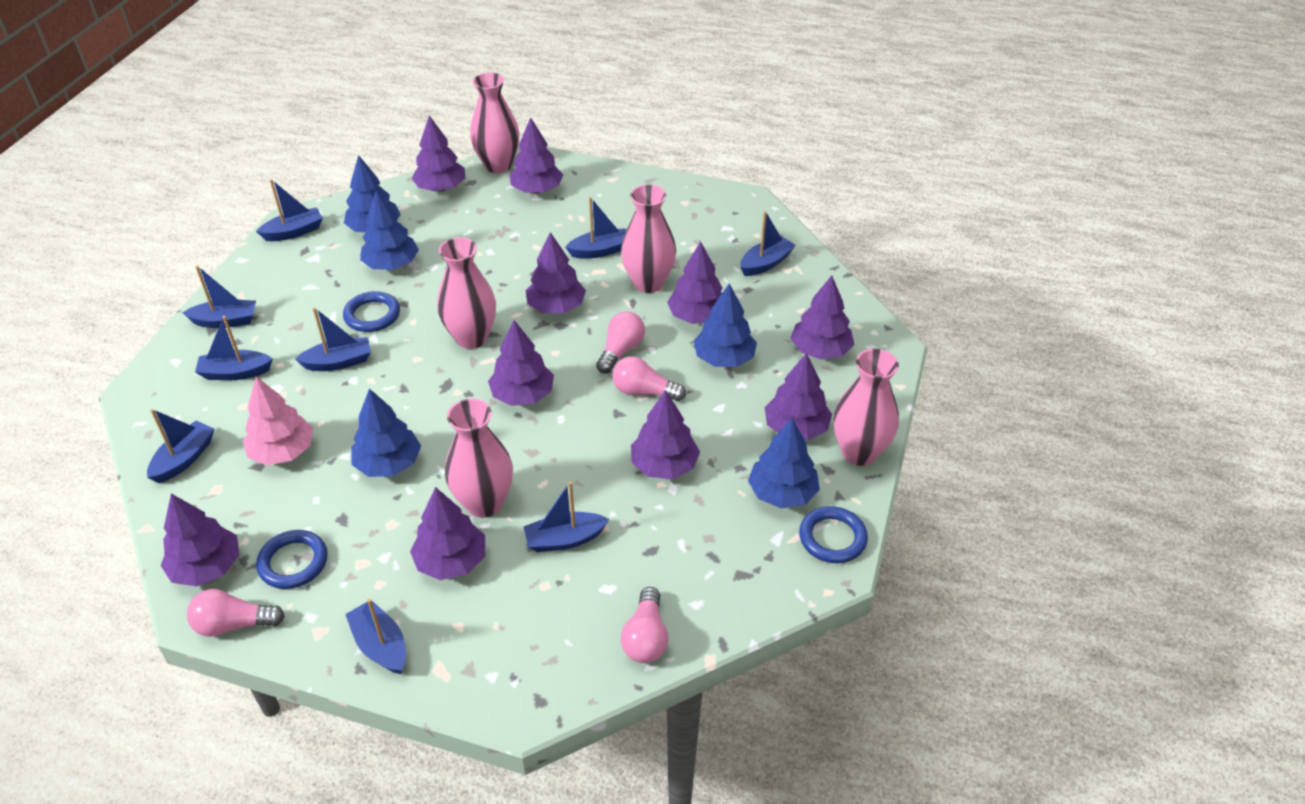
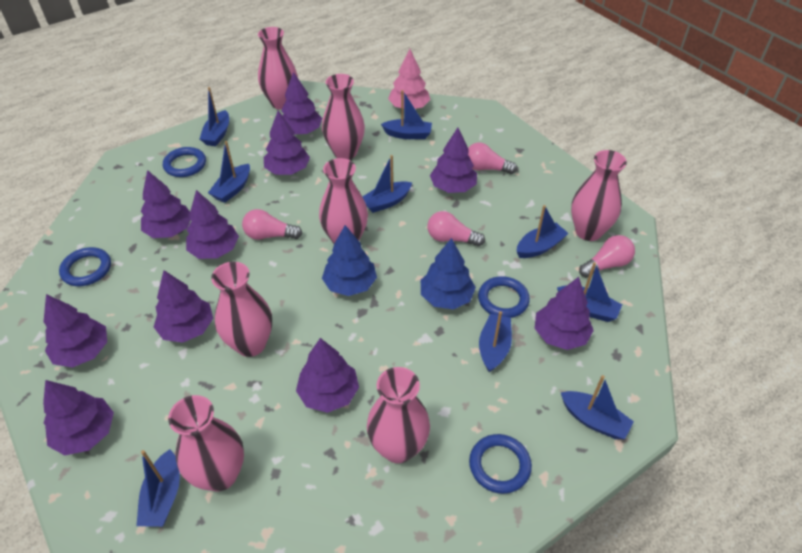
blue ring: [256,530,328,589] [343,291,400,332] [799,506,868,563] = 3 -> [59,247,111,286] [163,147,206,177] [469,434,532,494] [478,276,530,318] = 4
blue tree: [344,155,401,232] [351,388,421,477] [360,191,419,270] [693,284,757,367] [748,418,820,509] = 5 -> [322,225,377,296] [421,238,476,310] = 2
pink vase: [437,237,496,349] [445,399,513,518] [470,72,519,173] [621,184,676,293] [833,349,899,466] = 5 -> [168,395,244,492] [211,262,272,357] [258,27,298,110] [319,158,368,244] [322,74,365,160] [367,367,430,463] [571,150,627,241] = 7

